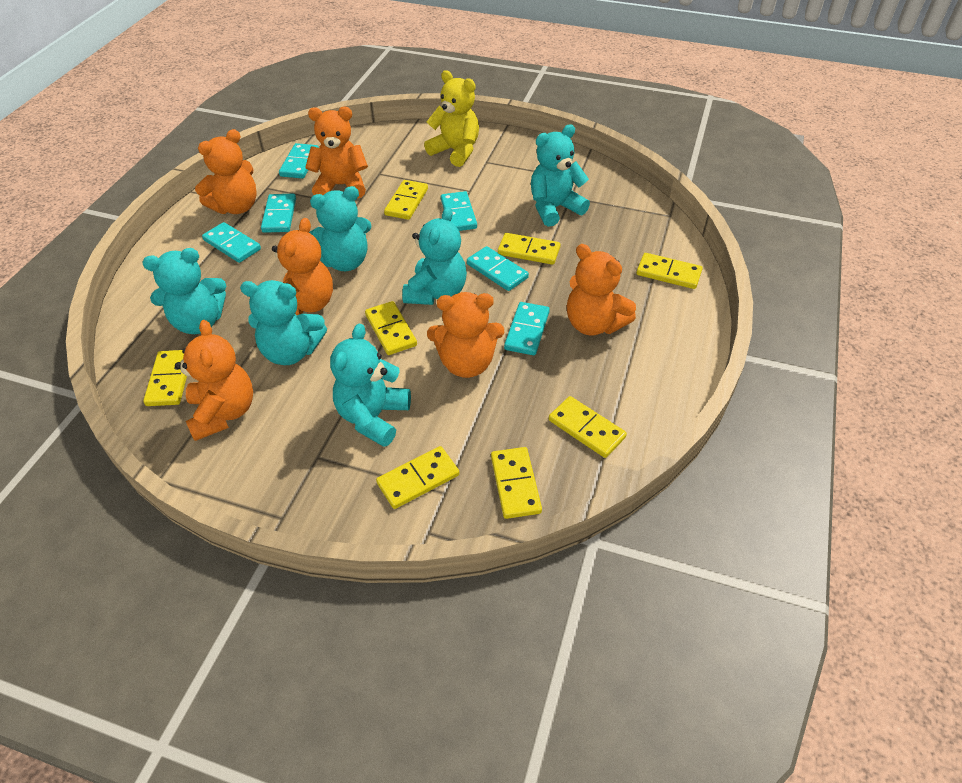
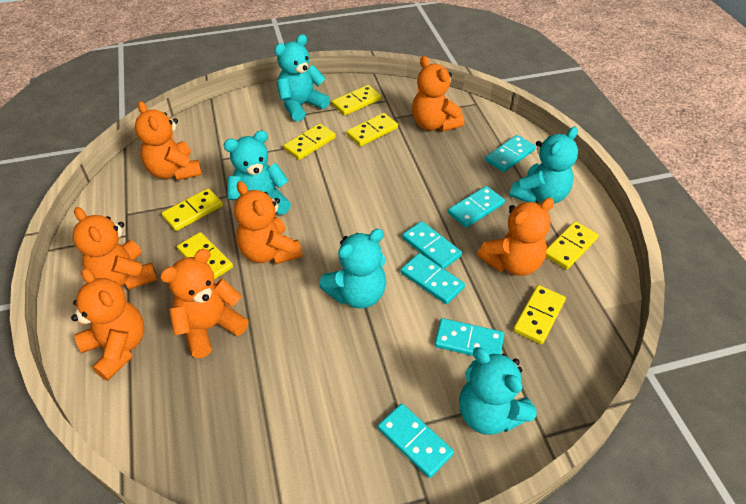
orange teddy bear: [175,320,253,441] [195,129,257,214] [272,218,333,315] [305,107,368,198] [427,292,504,378] [567,244,636,336] = 6 -> [71,268,144,381] [73,207,157,290] [135,101,202,180] [160,249,249,358] [234,181,303,265] [412,56,464,132] [477,198,554,276] = 7
turquoise teddy bear: [143,248,226,334] [240,280,327,365] [309,186,372,271] [330,324,411,447] [402,207,467,305] [531,124,590,227] = 6 -> [224,130,291,215] [274,34,330,122] [319,229,386,309] [459,347,537,435] [509,127,578,204] = 5
yellow domino: [143,350,187,406] [365,301,417,355] [376,446,459,509] [384,180,428,220] [491,447,542,519] [498,233,561,265] [549,396,627,458] [636,253,703,289] = 8 -> [161,188,223,231] [177,232,233,279] [283,123,336,160] [332,85,381,116] [346,113,398,147] [513,285,566,344] [546,221,599,270] = 7
yellow teddy bear: [424,70,479,167] = 1 -> none = 0

